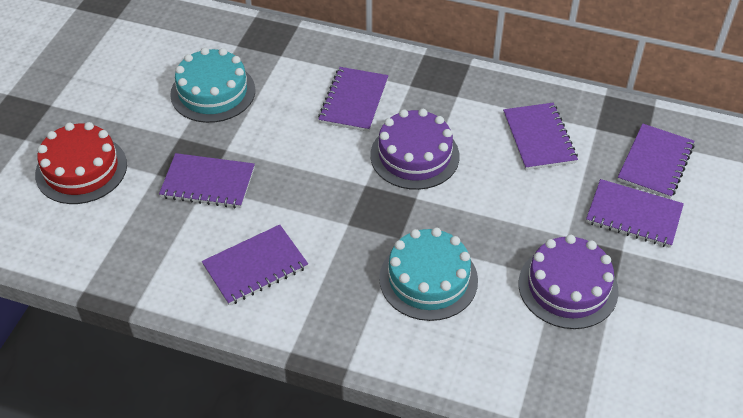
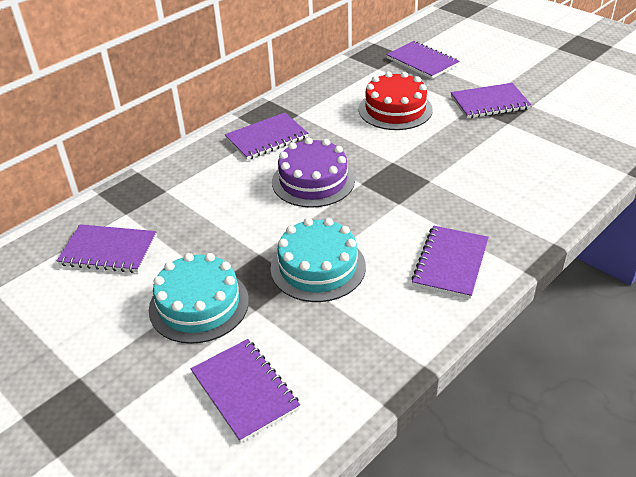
purple cake: [370,109,460,190] [519,234,619,329] = 2 -> [272,137,355,208] = 1

